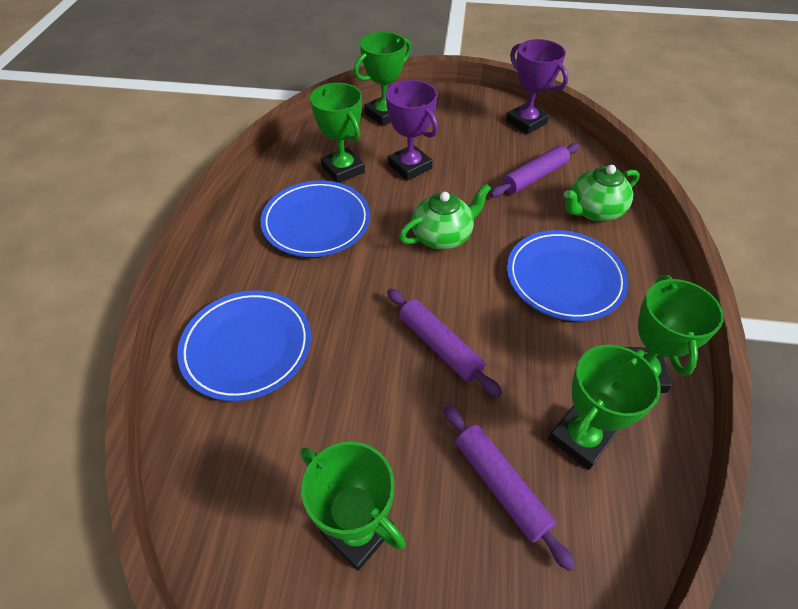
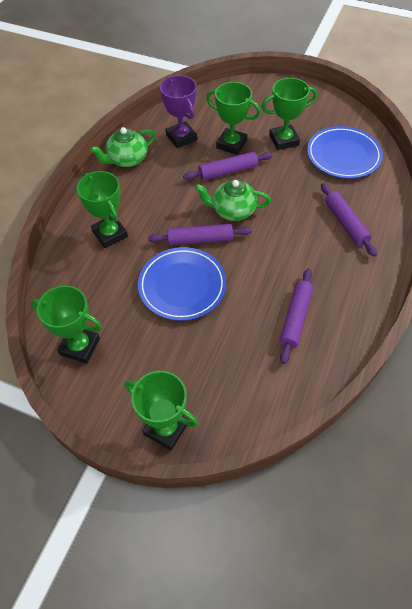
blue plate: [177,291,311,401] [261,181,370,257] [507,230,629,321] = 3 -> [138,247,226,321] [307,126,383,179] = 2
purple rolling pin: [387,288,502,397] [443,405,575,571] [490,143,580,197] = 3 -> [148,224,252,245] [183,152,273,180] [280,268,313,364] [321,183,377,257] = 4
purple trophy: [386,80,438,181] [506,39,568,134] = 2 -> [160,75,197,148] = 1

